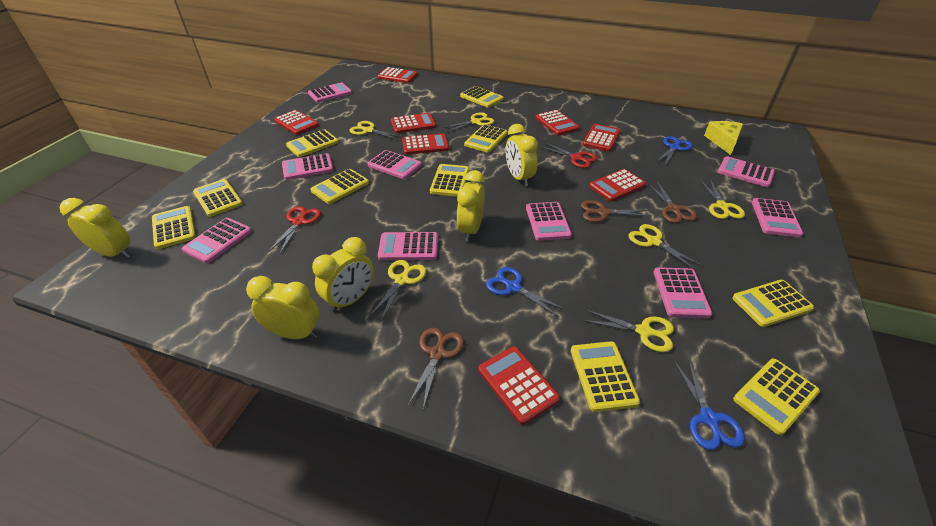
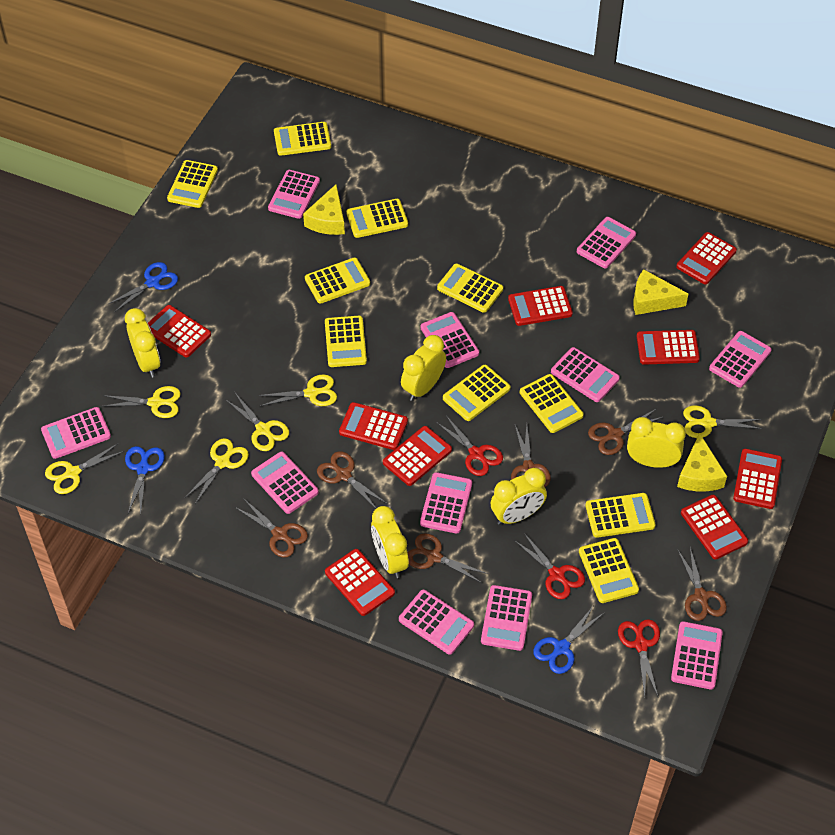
brown scissors: [408,328,464,409] [581,200,651,222] [648,182,697,223] = 3 -> [235,498,308,558] [317,451,386,509] [408,533,488,584] [511,425,551,487] [588,408,663,455] [677,547,727,621] = 6
pink calculator: [182,218,252,264] [282,153,334,180] [308,82,352,103] [367,150,422,179] [378,232,438,260] [526,202,572,241] [654,267,712,318] [718,156,775,187] [752,198,803,237] = 9 -> [41,407,111,459] [251,452,319,514] [268,170,320,219] [399,590,474,655] [420,312,479,368] [420,472,472,533] [481,585,532,651] [551,347,620,402] [577,217,636,269] [671,621,723,690] [709,331,772,388] = 11
red calculator: [274,110,319,135] [377,67,418,83] [391,113,436,133] [402,133,449,155] [478,346,560,425] [536,110,580,136] [583,124,621,152] [589,169,646,202] = 8 -> [148,305,211,358] [325,549,395,616] [339,402,408,450] [383,426,452,486] [508,286,573,326] [637,330,700,365] [676,232,737,284] [681,495,748,559] [733,449,782,509] = 9
red scissors: [269,206,321,253] [539,142,597,168] = 2 -> [436,416,503,476] [514,532,585,599] [618,619,660,697] = 3
yellow cheese: [704,121,743,155] = 1 -> [303,184,345,235] [633,269,688,315] [677,433,727,491] = 3

